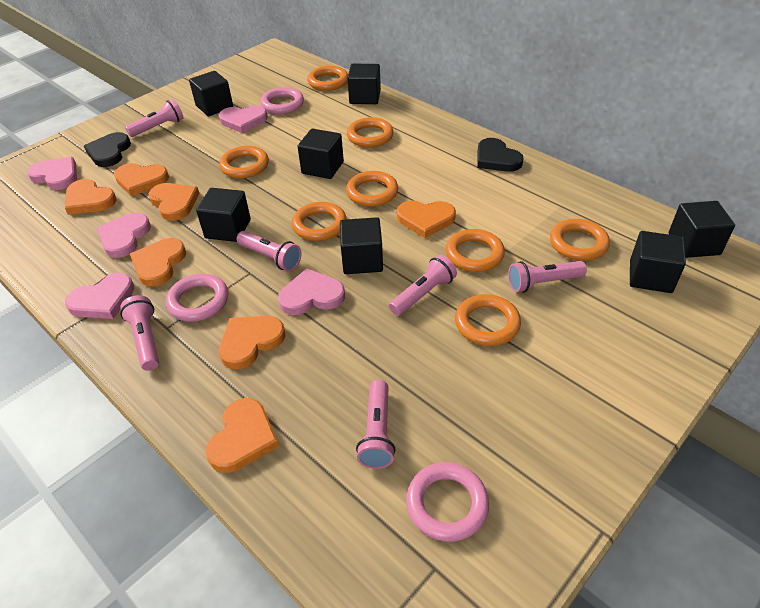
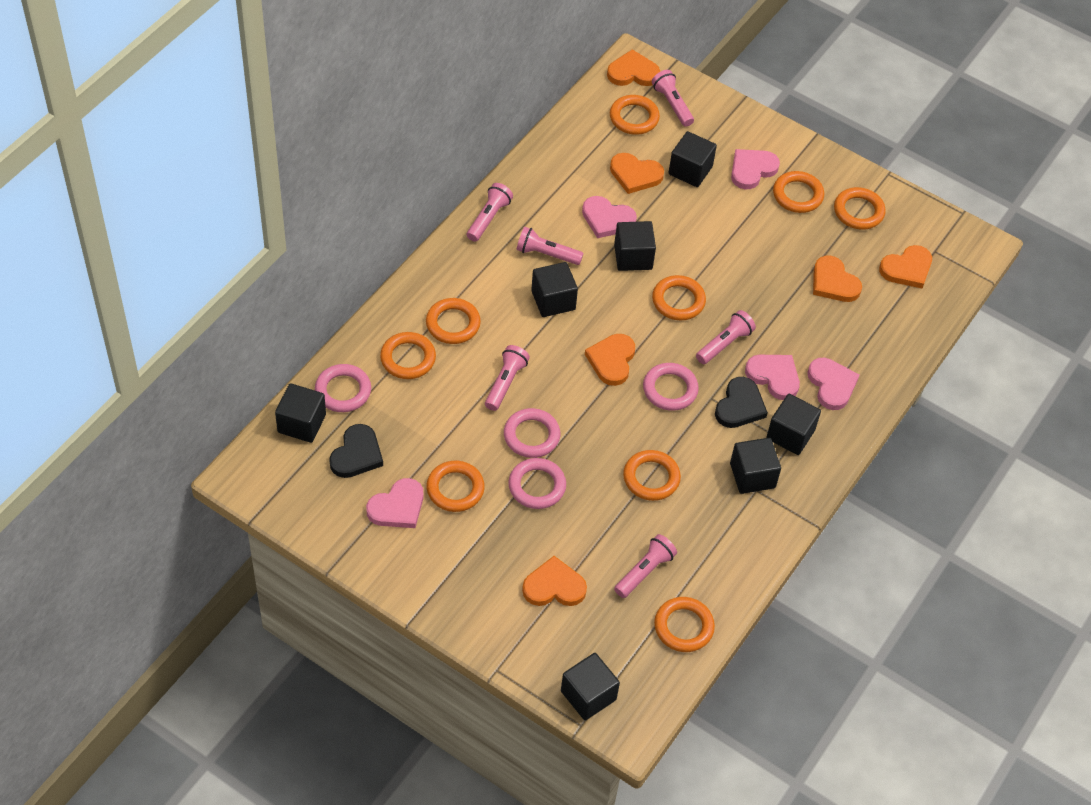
orange heart: [65,179,117,215] [114,163,169,196] [130,238,186,287] [149,183,199,221] [206,398,279,473] [219,316,285,369] [397,200,456,238] = 7 -> [522,556,587,606] [585,334,635,386] [607,49,660,86] [610,153,664,194] [813,256,862,302] [879,245,932,289] = 6
orange ring: [219,146,269,178] [292,202,347,241] [307,66,348,91] [346,171,398,207] [347,117,394,147] [446,229,505,272] [455,294,521,346] [550,219,610,261] = 8 -> [380,332,436,379] [426,298,481,344] [426,461,485,512] [610,95,660,135] [623,450,681,501] [652,275,706,320] [654,597,715,652] [773,171,824,213] [834,187,886,230] = 9
pink ring: [166,274,228,322] [260,87,304,114] [406,462,489,542] = 3 -> [315,364,371,412] [504,408,560,458] [508,458,566,509] [643,363,699,411] = 4

